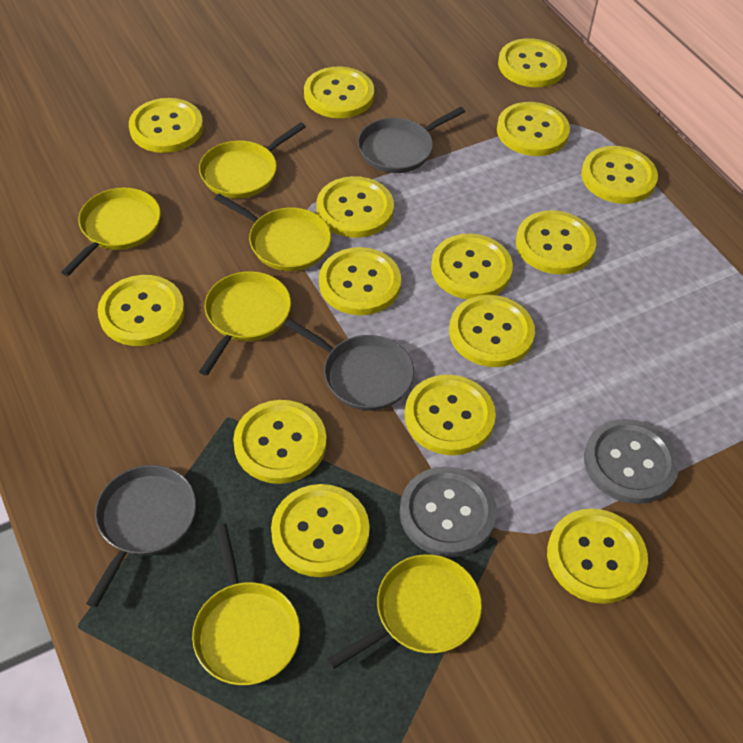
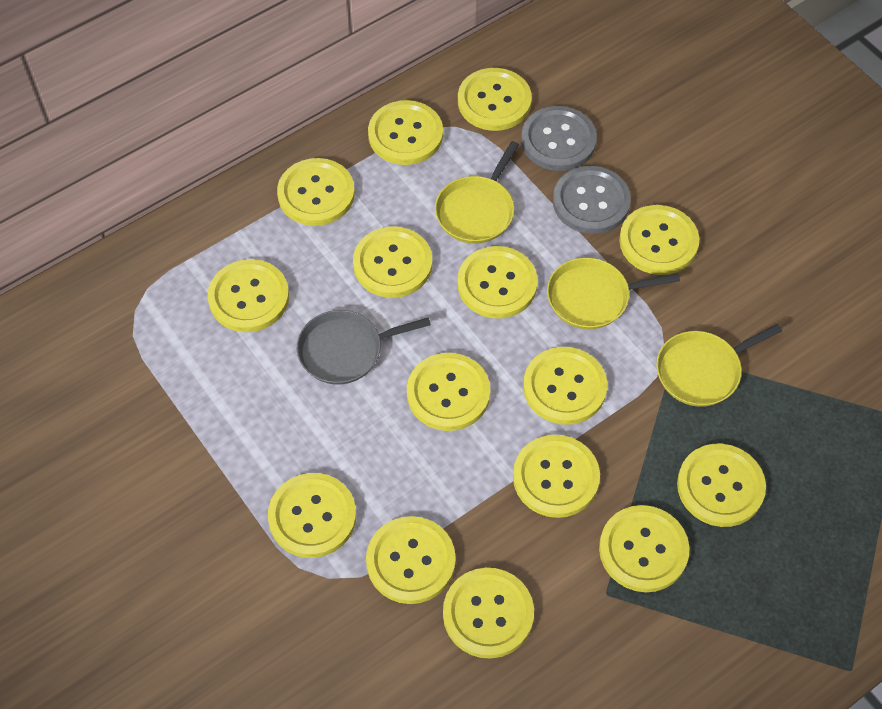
grey pan: [86,465,196,608] [285,319,414,411] [358,107,465,173] = 3 -> [297,310,431,385] = 1
yellow pan: [61,188,161,276] [192,524,300,685] [199,122,306,198] [199,271,291,376] [215,193,331,271] [327,554,482,669] = 6 -> [435,141,519,244] [547,257,680,329] [656,324,782,407] = 3

